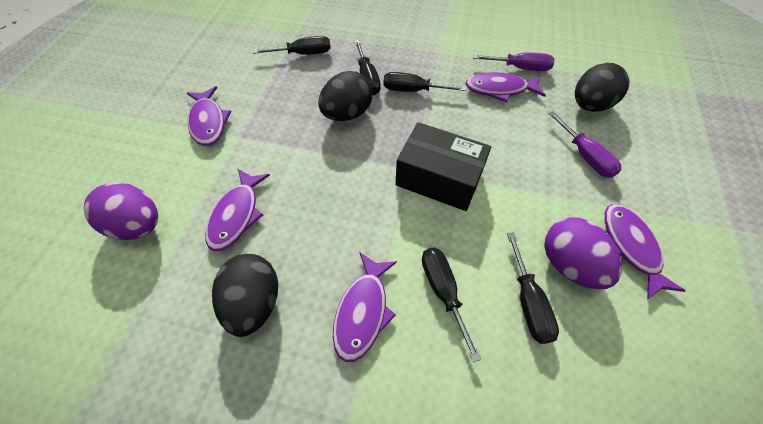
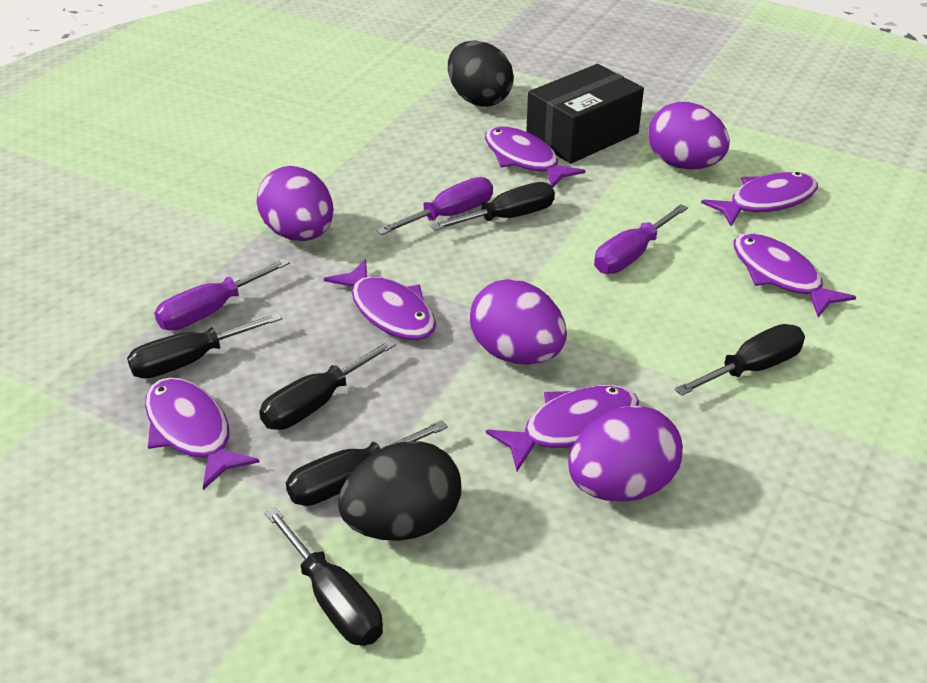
black egg: [212,254,278,337] [318,71,373,121] [575,63,629,112] = 3 -> [338,441,462,541] [448,40,514,107] = 2
black screwdriver: [253,36,331,55] [355,40,381,95] [383,72,467,92] [422,248,481,362] [507,232,559,344] = 5 -> [127,313,282,379] [259,340,396,430] [265,507,383,646] [286,420,448,506] [430,182,555,231] [675,324,805,396] = 6
purple egg: [84,182,158,240] [544,218,621,290] = 2 -> [257,166,334,241] [470,279,567,365] [568,406,683,502] [648,102,730,169] = 4
purple fish: [187,86,231,146] [205,168,270,251] [333,252,397,362] [466,72,546,102] [605,204,686,300] = 5 -> [145,377,260,490] [324,259,436,340] [485,126,586,188] [486,385,639,471] [701,172,818,226] [733,233,856,317] = 6
purple screwdriver: [473,52,555,71] [548,111,621,178] = 2 -> [154,258,290,331] [377,177,493,235] [594,204,688,274] = 3

